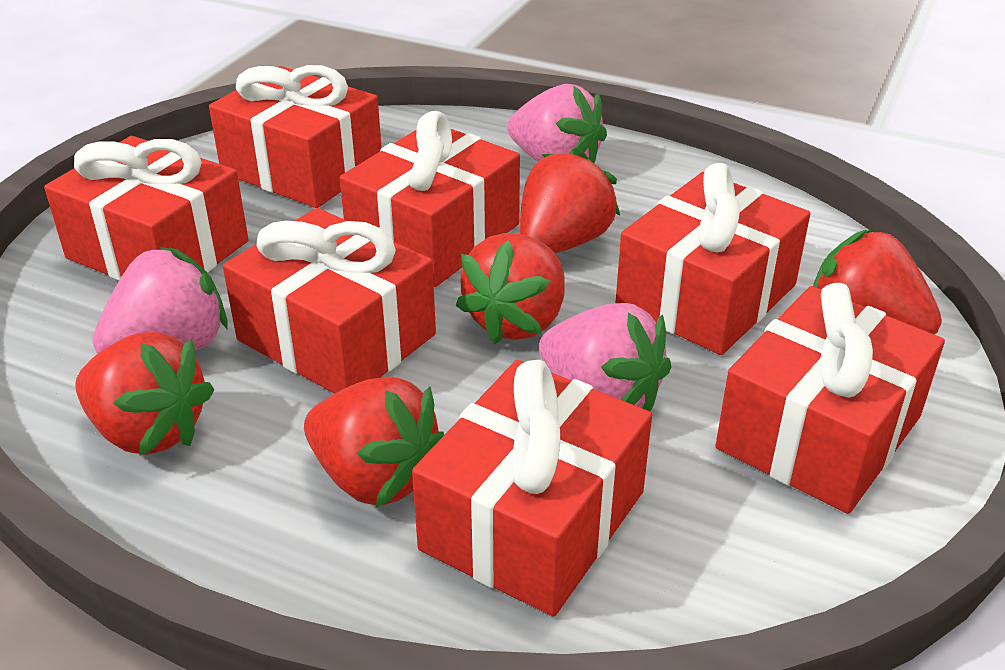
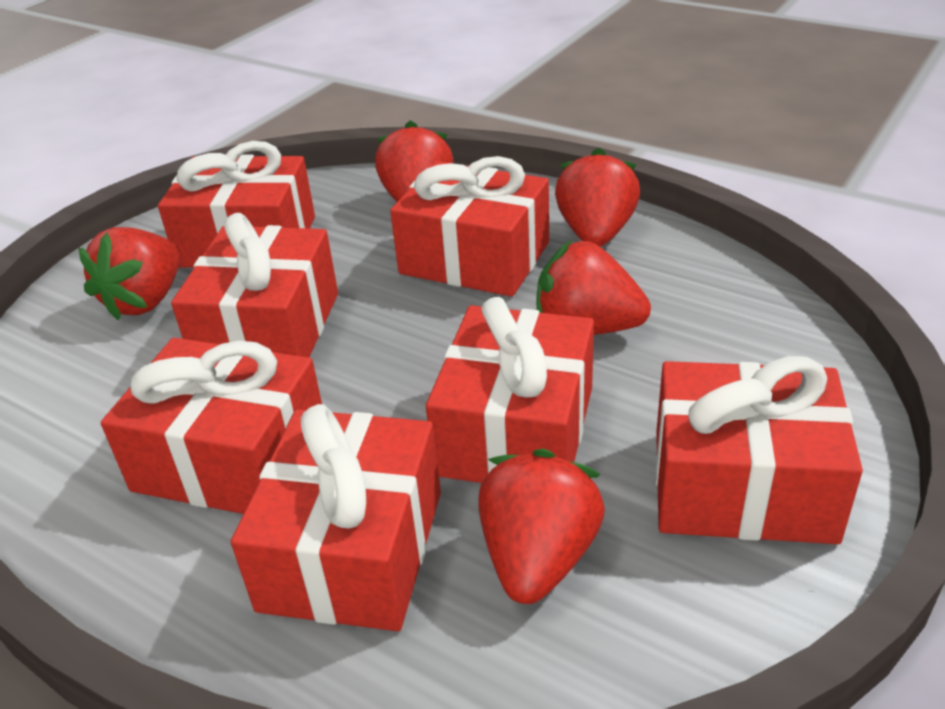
pink strawberry: [92,246,228,354] [507,84,607,163] [539,303,671,411] = 3 -> none = 0

